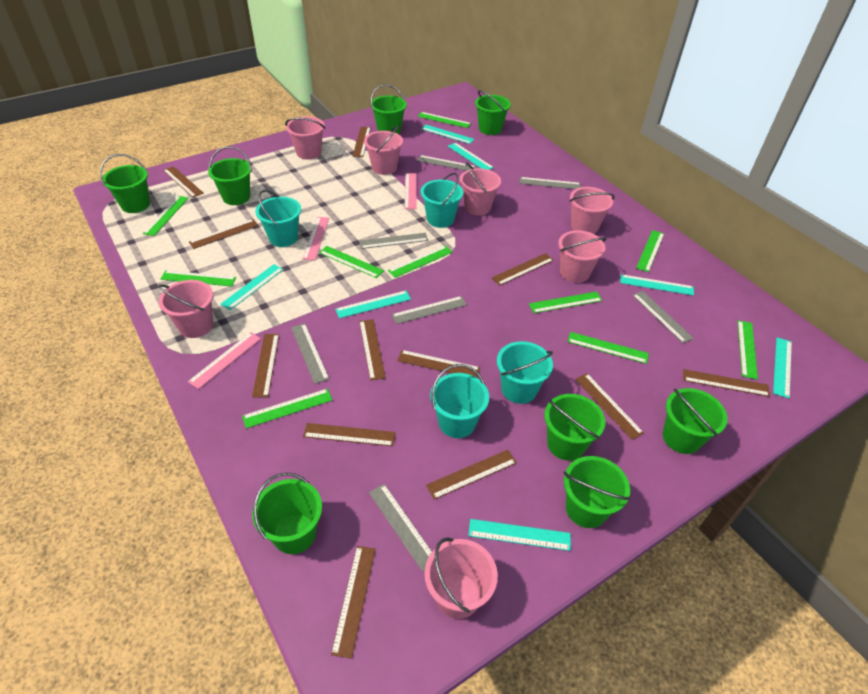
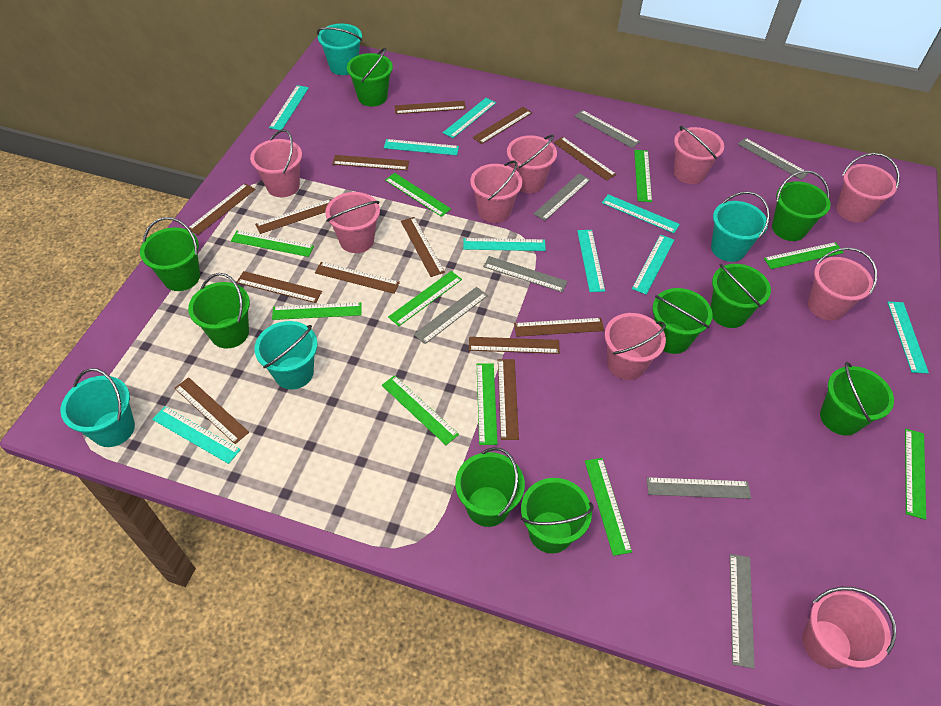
brown ruler: [163,166,204,198] [189,219,258,249] [252,334,279,398] [303,423,396,446] [331,546,376,659] [353,127,371,157] [359,319,386,380] [397,350,480,378] [426,450,517,499] [492,253,554,286] [575,373,644,440] [683,369,770,397] = 12 -> [174,377,249,444] [188,183,256,235] [236,271,322,303] [255,199,331,234] [315,262,400,294] [332,155,409,170] [395,101,466,114] [401,217,445,277] [469,337,560,354] [472,107,532,144] [498,359,519,440] [514,318,604,337] [553,137,616,181] = 13
green bucket: [100,154,150,213] [208,146,252,205] [252,472,322,554] [371,84,407,134] [475,90,511,135] [544,394,605,461] [564,456,630,528] [663,388,728,454] = 8 -> [140,217,200,291] [188,273,250,349] [347,48,393,107] [455,447,525,527] [521,478,593,553] [652,288,713,354] [711,264,771,328] [772,170,831,241] [820,362,894,436] = 9
pink bucket: [158,280,213,338] [285,116,325,160] [364,125,403,175] [424,538,498,619] [459,163,501,215] [558,230,607,283] [570,187,615,234] = 7 -> [250,129,302,197] [325,192,380,253] [470,160,522,223] [507,135,557,193] [605,313,666,380] [674,126,724,184] [802,587,896,669] [808,247,877,321] [836,153,899,223] = 9
pink ruler: [188,332,261,389] [303,217,329,260] [405,173,417,209] = 3 -> none = 0
turquoise ruler: [220,264,284,310] [335,290,411,319] [421,125,475,144] [448,143,494,170] [468,519,571,551] [620,274,694,296] [773,338,792,398] = 7 -> [152,406,241,464] [269,85,309,130] [384,139,459,155] [443,98,496,138] [463,238,546,251] [577,230,605,292] [602,194,680,233] [632,235,674,295] [887,302,929,373] = 9

